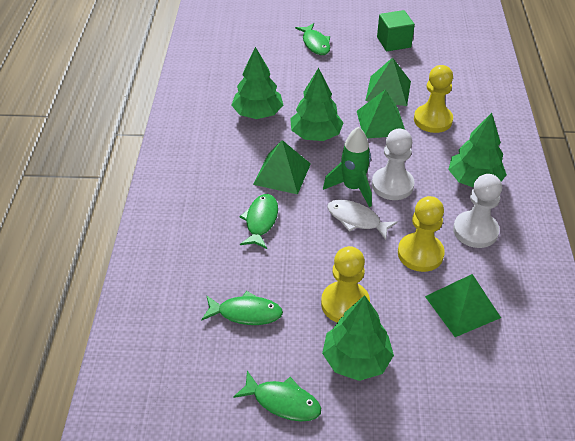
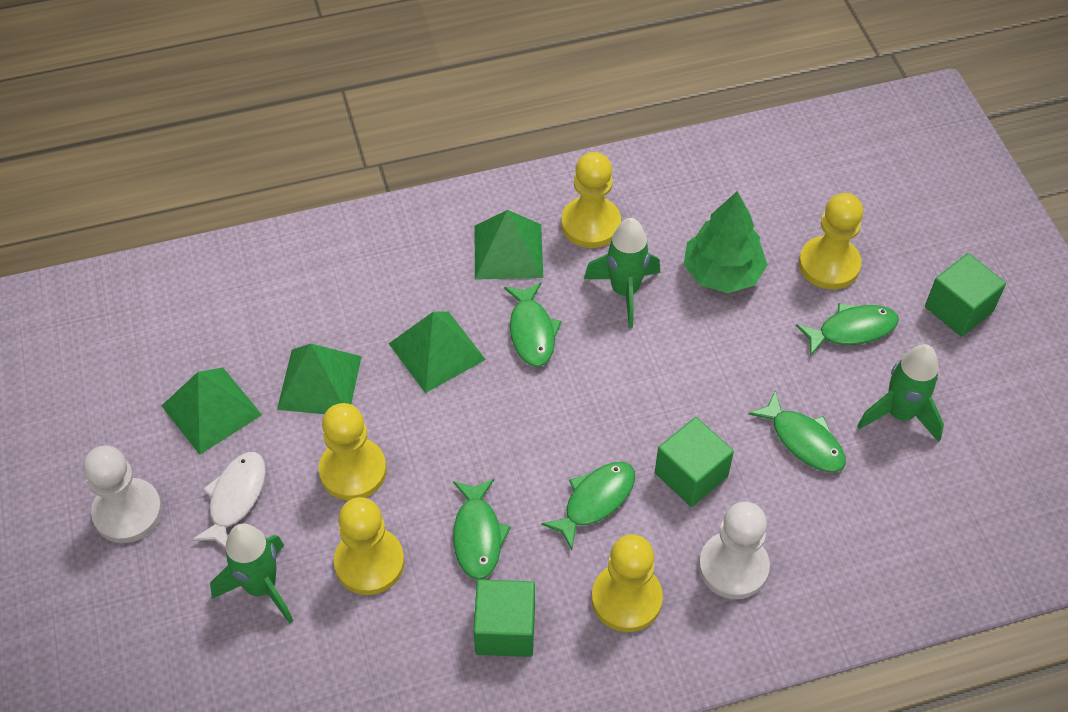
green cube: [377,10,415,51] = 1 -> [474,579,535,657] [655,417,734,507] [925,253,1006,337] = 3
green fish: [201,291,283,325] [233,371,321,422] [240,194,278,249] [295,23,330,55] = 4 -> [453,479,511,580] [504,282,562,367] [541,462,635,550] [748,390,846,472] [796,303,899,356] = 5
green rocket: [323,127,372,207] = 1 -> [210,523,293,623] [584,218,660,328] [857,344,944,442] = 3
green tree: [232,47,283,119] [290,68,343,141] [322,295,394,381] [448,113,507,188] = 4 -> [684,191,768,293] = 1
yellow pawn: [321,246,370,323] [398,196,445,272] [414,65,453,133] = 3 -> [319,403,387,501] [334,497,404,595] [561,152,621,248] [592,534,663,632] [799,193,863,290] = 5

